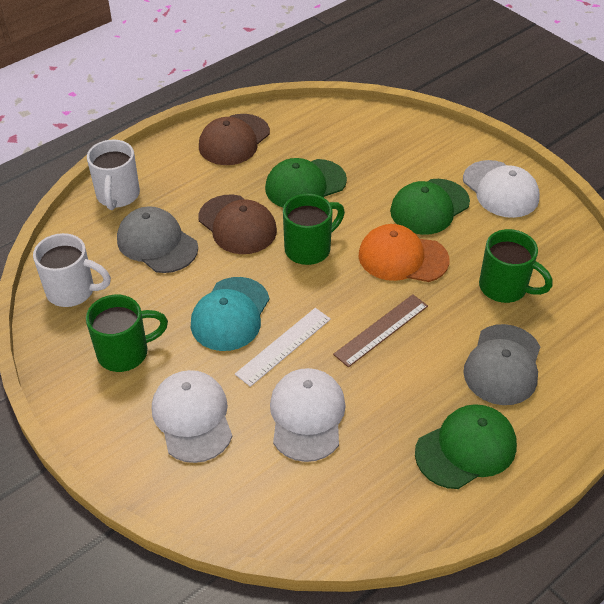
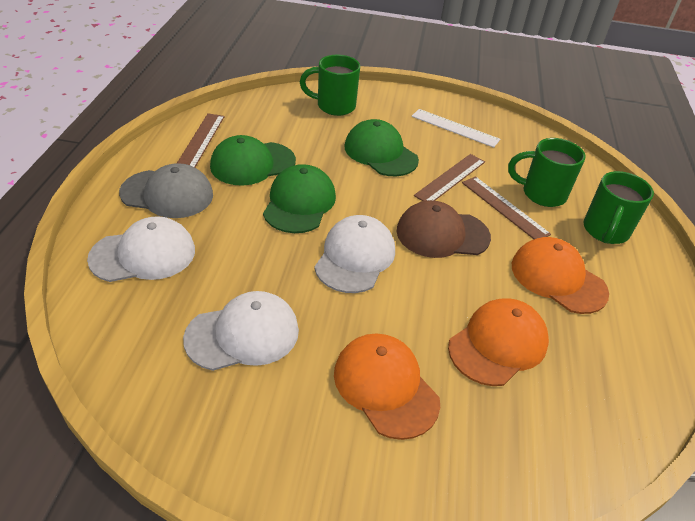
brown cap: [198,195,277,254] [199,114,270,165] = 2 -> [397,200,491,258] = 1
brown ruler: [333,294,428,367] = 1 -> [177,113,225,167] [414,154,485,201] [462,176,551,239] = 3
grey cap: [117,206,198,273] [463,324,540,405] = 2 -> [119,163,213,218] = 1
orange cap: [359,224,449,282] = 1 -> [334,334,440,440] [448,298,549,386] [512,237,609,314] = 3
turquoise cap: [191,277,270,351] = 1 -> none = 0
white mug: [33,233,111,307] [87,139,140,210] = 2 -> none = 0

